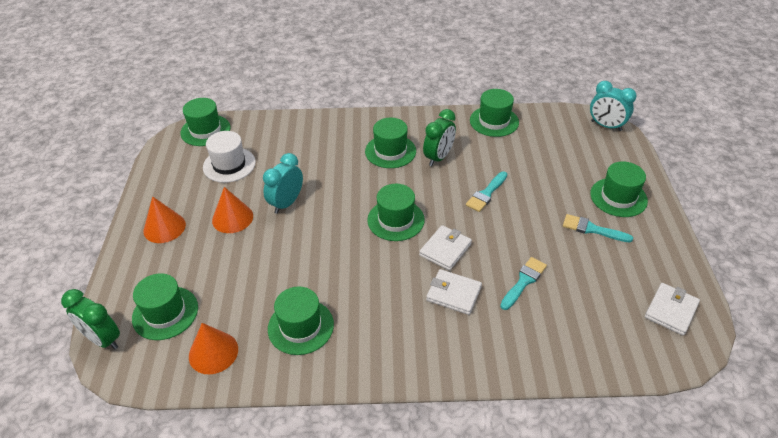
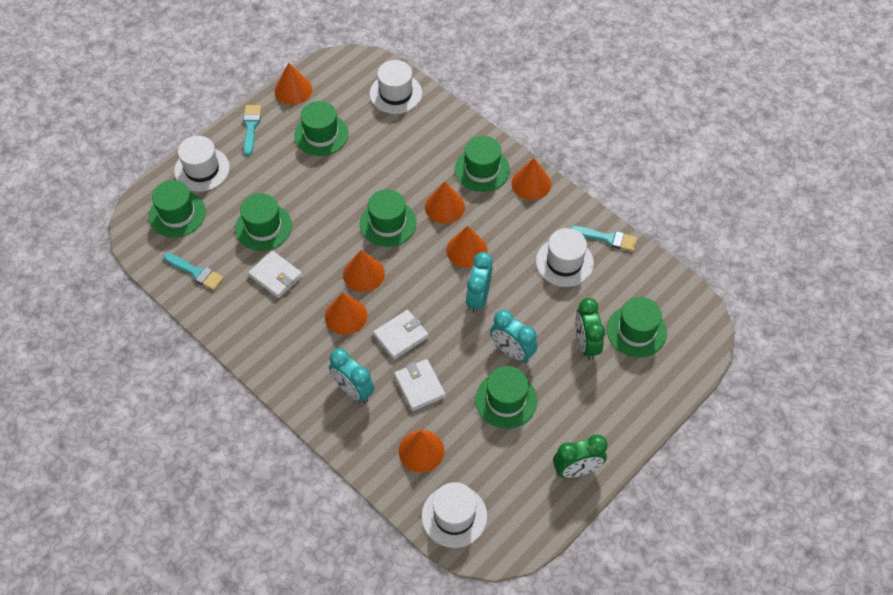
orange cone: [143,196,186,243] [189,323,238,374] [212,187,253,233] = 3 -> [274,63,312,105] [325,293,368,335] [343,250,385,292] [399,430,445,472] [425,181,465,224] [446,226,488,268] [511,158,551,200] = 7
turquoise clock: [263,153,303,214] [590,81,637,131] = 2 -> [329,348,375,403] [466,252,493,314] [490,310,538,363] = 3
white hat: [203,131,256,183] = 1 -> [174,136,230,192] [370,60,422,114] [422,482,487,548] [536,228,594,287] = 4

